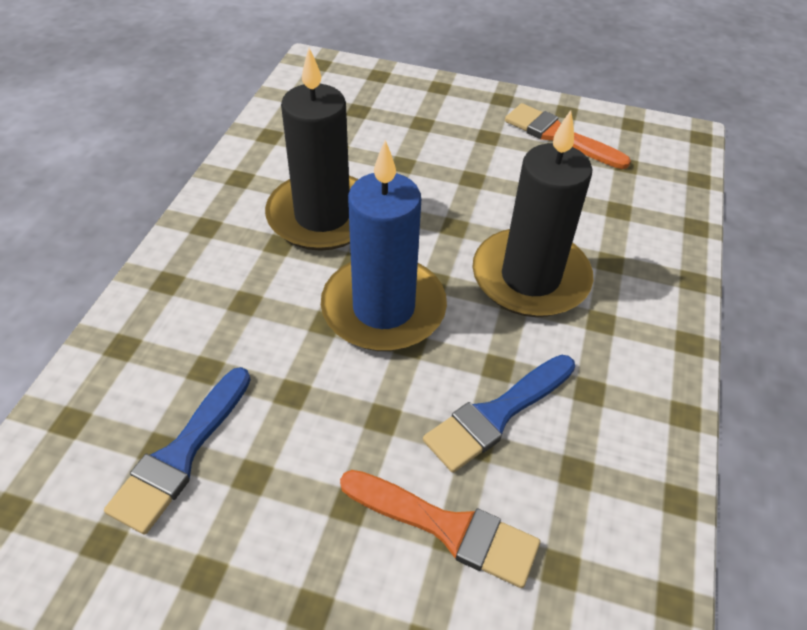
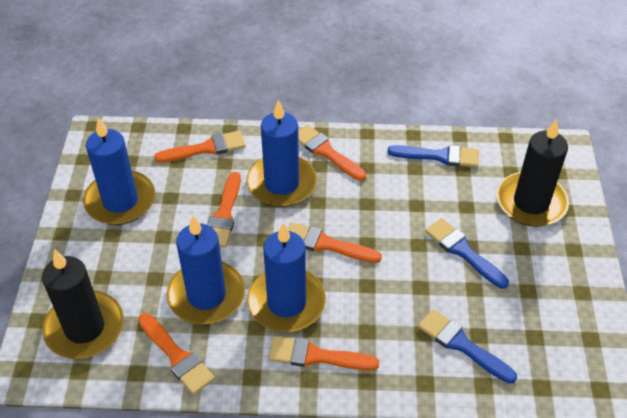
blue brush: [104,367,251,535] [423,355,575,473] = 2 -> [387,145,479,167] [418,309,517,384] [425,218,509,289] = 3
blue candle: [321,140,447,351] = 1 -> [83,117,155,225] [167,215,245,324] [247,99,317,207] [247,223,326,332] = 4
orange brush: [340,470,540,588] [505,103,631,169] = 2 -> [138,313,215,395] [154,131,245,163] [207,172,241,247] [269,336,379,371] [288,222,382,263] [298,125,366,181] = 6

